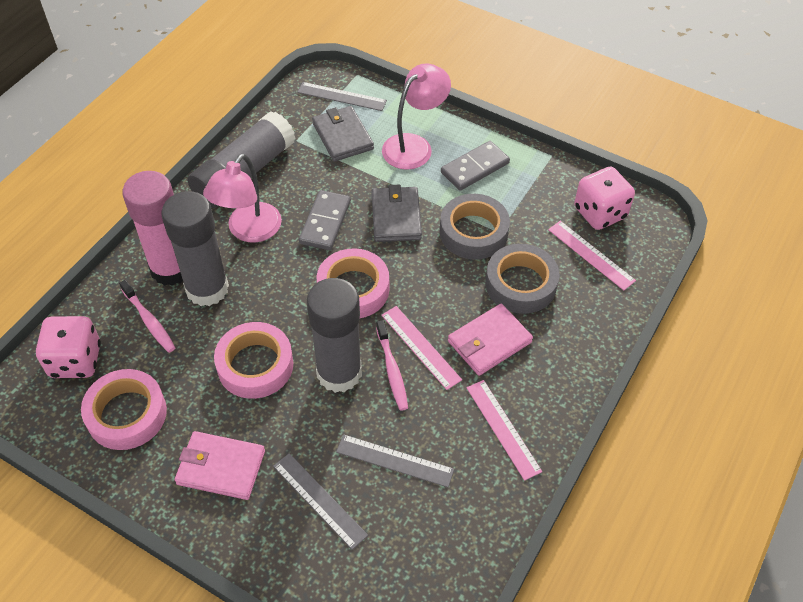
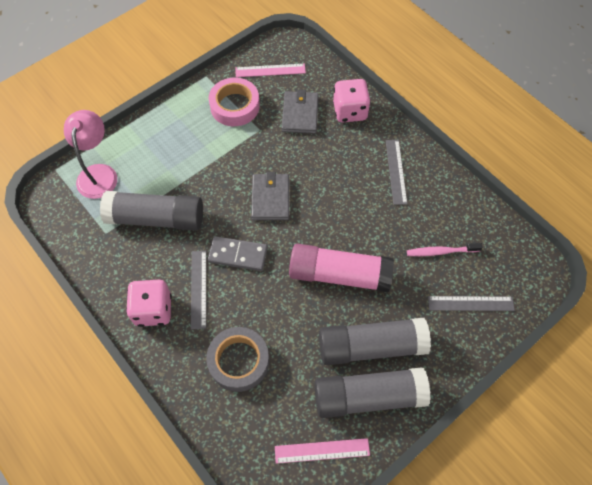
grey domino: [299,190,351,250] [441,141,510,191] = 2 -> [208,236,268,271] = 1
grey tape: [440,194,510,260] [485,244,560,314] = 2 -> [206,327,269,392] = 1
pink lamp: [203,154,282,243] [382,64,451,170] = 2 -> [64,110,117,199] = 1
pink ruler: [381,306,462,390] [467,380,542,481] [548,221,636,290] = 3 -> [235,64,306,77] [275,438,370,464] = 2
pink tape: [81,369,167,450] [214,322,293,399] [317,248,389,318] = 3 -> [209,78,260,126] = 1
pink toothbrush: [119,280,175,353] [376,320,408,411] = 2 -> [407,243,482,256] = 1
pink wallet: [175,431,265,500] [448,304,533,376] = 2 -> none = 0

